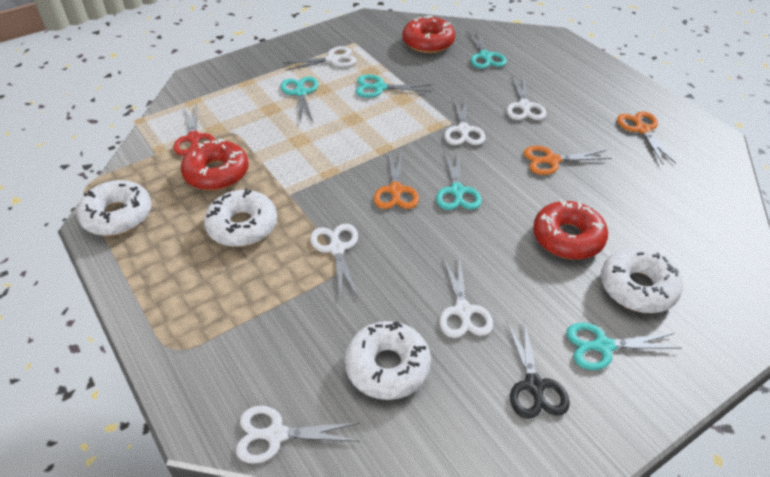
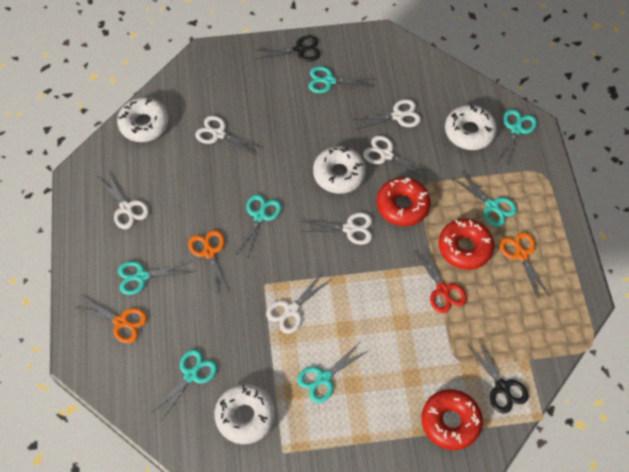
black scissors: [506,319,570,419] = 1 -> [257,36,320,62] [468,339,529,414] = 2
turquoise scissors: [281,77,318,122] [356,74,432,98] [436,150,482,210] [467,31,507,69] [566,323,681,370] = 5 -> [118,261,192,295] [151,349,217,421] [236,194,282,259] [297,342,368,403] [309,66,375,93] [454,173,517,227] [498,109,537,167] = 7

